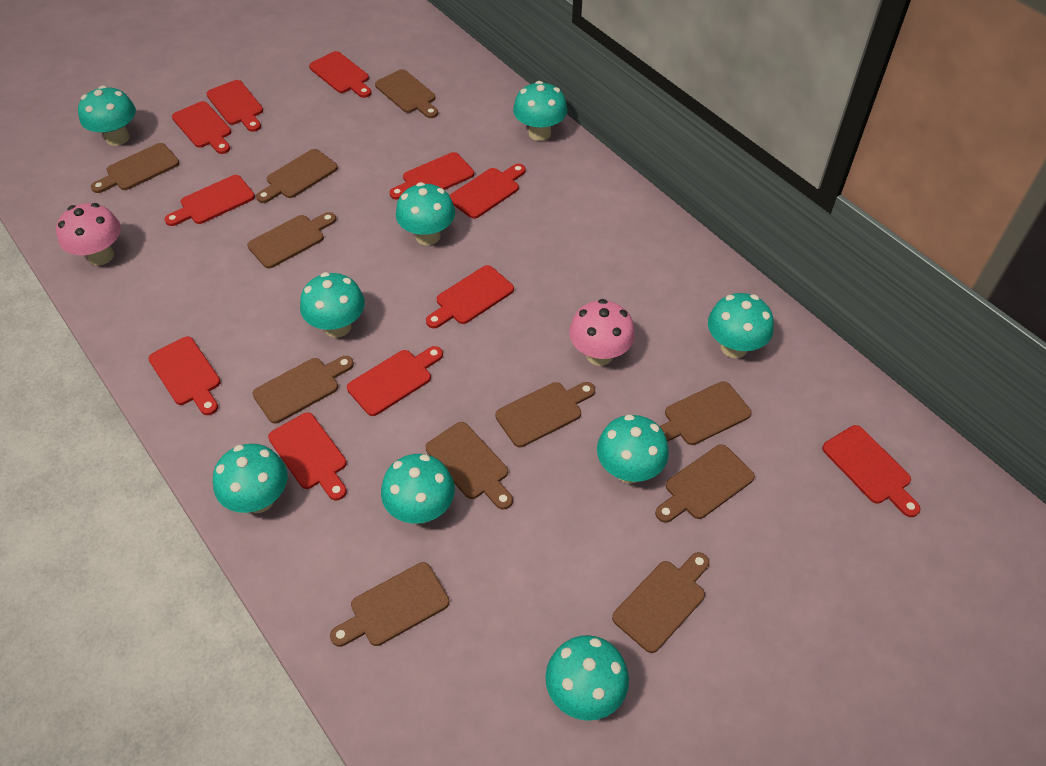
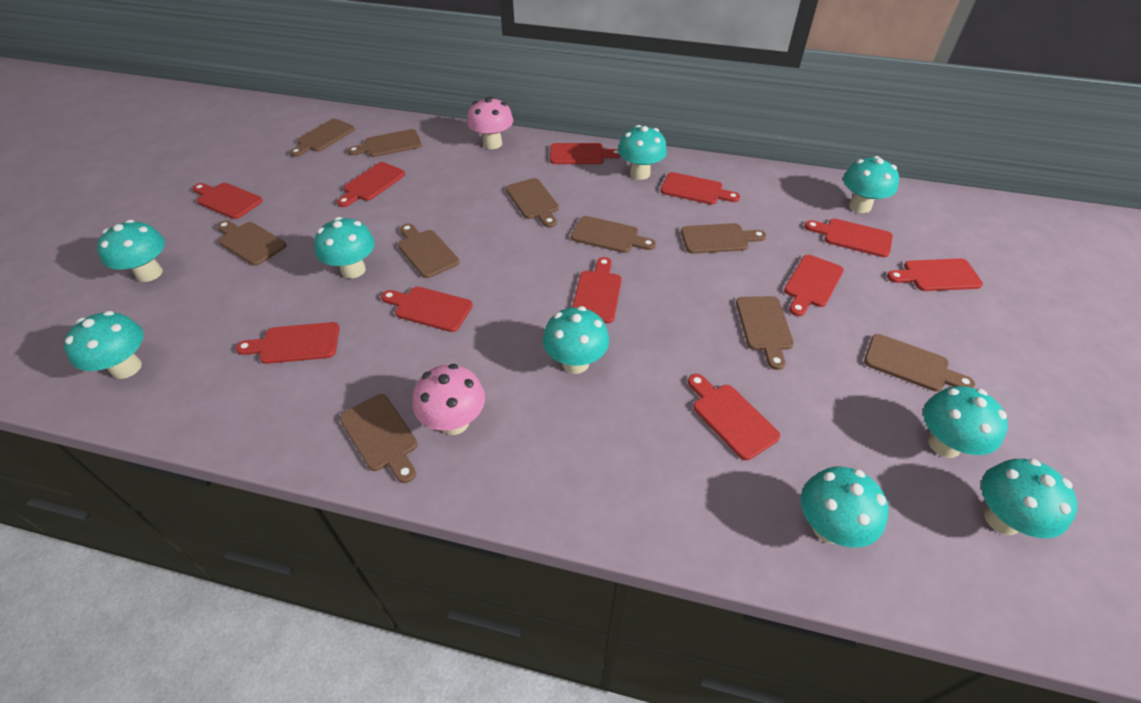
brown cutting board: [91,143,179,193] [247,212,336,268] [252,356,354,424] [256,149,338,203] [330,562,449,647] [375,69,438,118] [426,422,513,510] [495,382,595,447] [612,552,709,653] [655,444,755,523] [660,381,751,445] = 11 -> [217,221,286,266] [290,119,355,157] [340,394,418,483] [348,129,422,157] [398,224,459,278] [506,178,559,228] [571,216,656,253] [681,223,766,254] [736,296,794,370] [864,334,975,392] = 10

